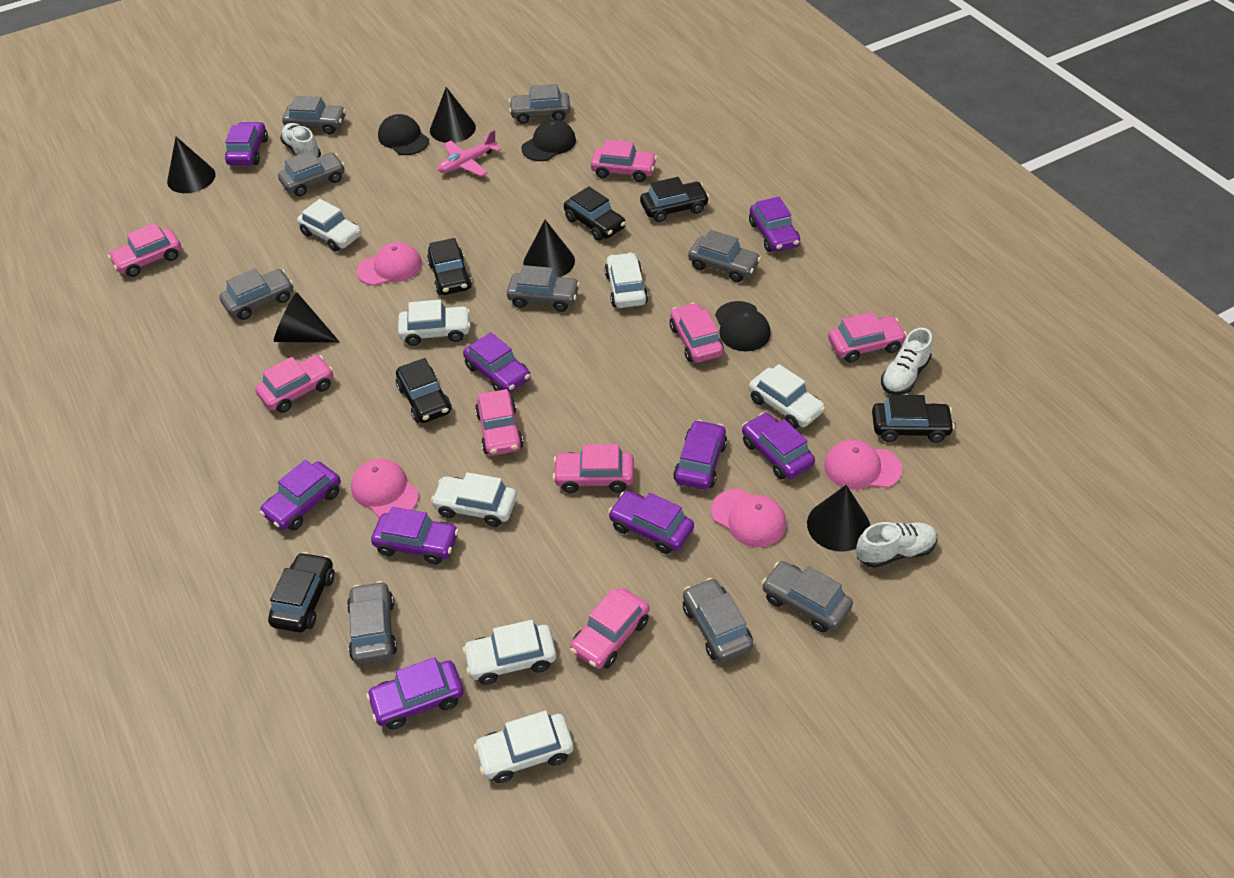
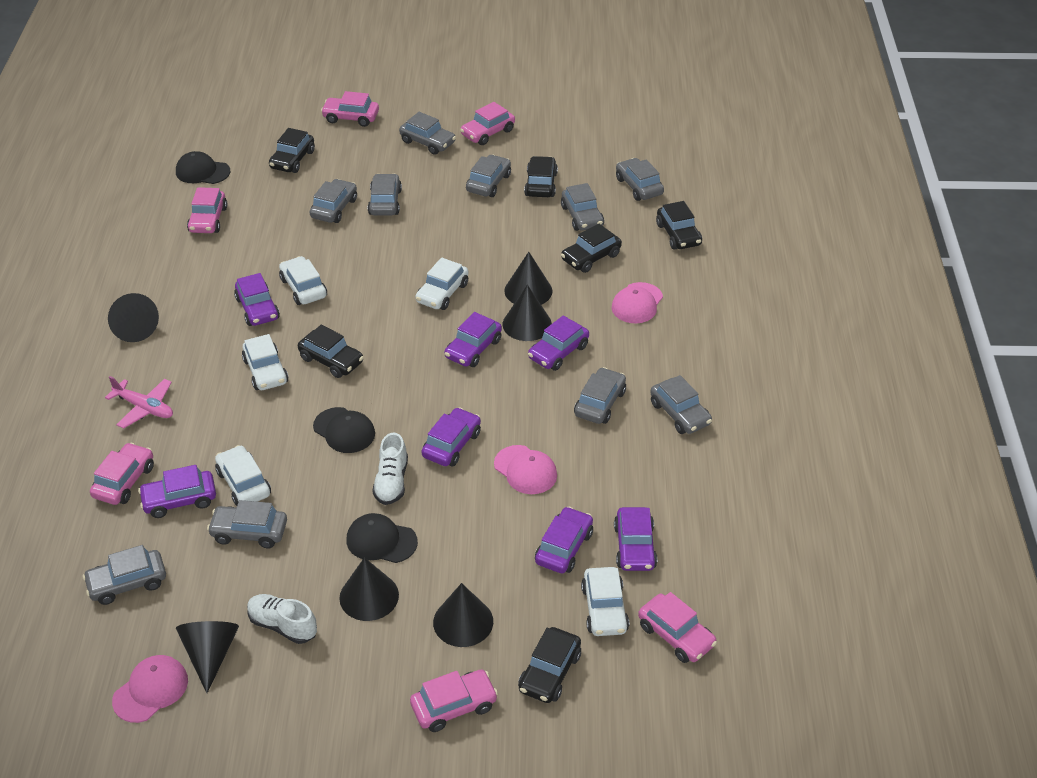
black cone: [167,137,216,193] [274,293,340,342] [430,87,476,143] [523,220,575,277] [807,485,870,552] = 5 -> [108,293,159,342] [176,621,239,693] [339,557,399,621] [433,583,493,647] [503,285,552,341] [504,252,553,305] = 6
grey car: [219,269,293,320] [278,150,345,196] [282,96,346,135] [347,581,397,664] [507,265,580,312] [509,84,570,124] [683,578,753,662] [688,230,761,282] [762,561,853,633] = 9 -> [83,545,166,605] [207,500,287,548] [310,179,357,223] [368,174,402,215] [399,112,456,155] [466,154,511,197] [561,183,604,231] [574,367,626,424] [616,158,664,201] [650,375,712,434] = 10
pink cap: [351,459,419,518] [357,242,422,286] [711,489,786,547] [824,440,902,489] = 4 -> [112,655,188,723] [494,445,557,494] [612,282,663,323] = 3
pink car: [108,223,181,277] [255,355,333,413] [475,389,523,456] [552,444,634,493] [570,588,650,669] [591,139,657,182] [669,303,724,363] [828,312,907,363] = 8 -> [90,443,154,505] [187,187,227,233] [321,91,379,127] [410,670,498,732] [460,102,515,145] [638,592,717,663] = 6
purple car: [225,122,268,166] [259,460,341,531] [366,657,463,730] [371,507,459,565] [463,332,531,393] [608,491,694,554] [673,420,727,490] [742,412,815,480] [749,197,800,252] = 9 -> [138,465,216,518] [234,273,280,326] [422,407,481,466] [444,312,502,367] [528,315,589,371] [535,507,593,574] [614,507,657,571] = 7
white car: [297,199,361,252] [398,300,471,346] [431,472,517,527] [462,620,556,685] [474,711,573,783] [604,252,648,308] [749,364,825,429] = 7 -> [215,445,271,506] [242,334,289,390] [279,256,327,305] [415,257,468,310] [581,567,629,636] = 5
white shoe: [280,123,321,157] [856,522,937,568] [881,328,933,395] = 3 -> [247,594,317,644] [372,433,408,505] = 2

